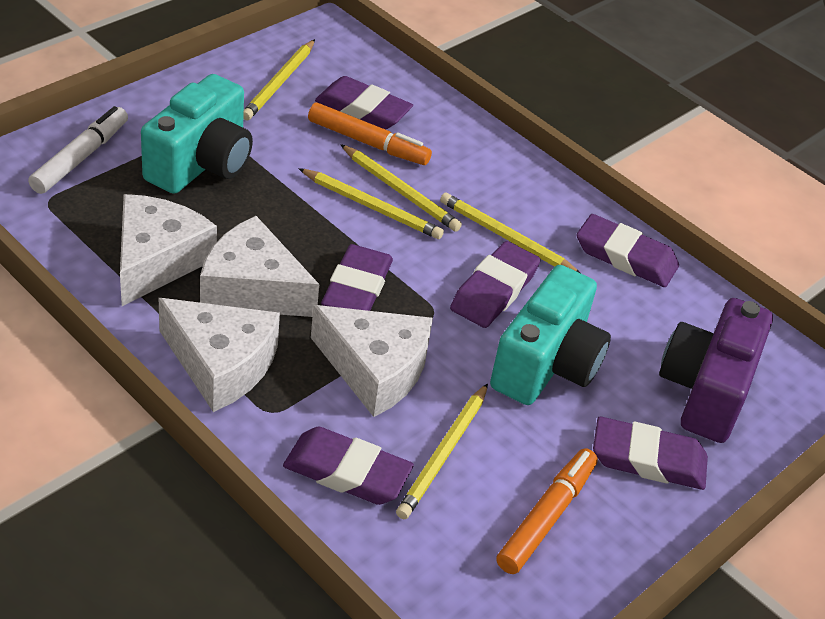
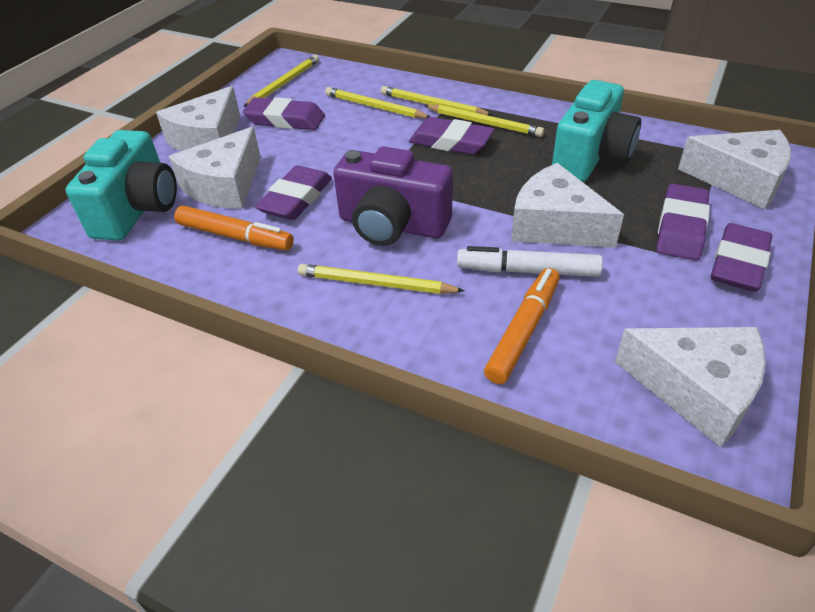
purple eraser: [283,427,414,505] [315,76,413,130] [321,244,393,311] [450,241,540,328] [577,214,679,287] [593,417,708,490] = 6 -> [243,97,325,130] [255,165,332,220] [409,117,494,155] [657,184,710,261] [710,223,772,292] = 5
white cheese: [120,194,217,306] [159,298,280,412] [200,216,319,317] [311,305,433,417] = 4 -> [156,86,240,151] [169,127,261,209] [511,163,624,248] [615,327,766,448] [678,130,791,209] = 5

